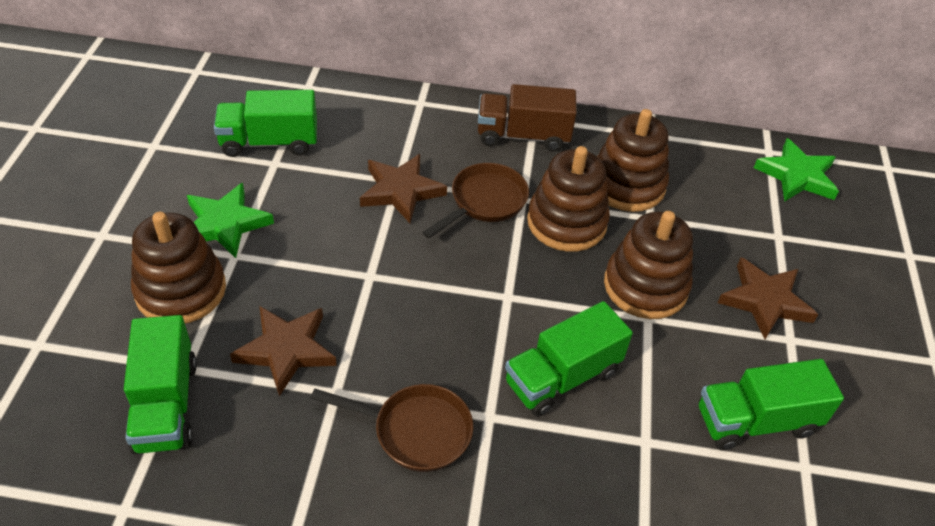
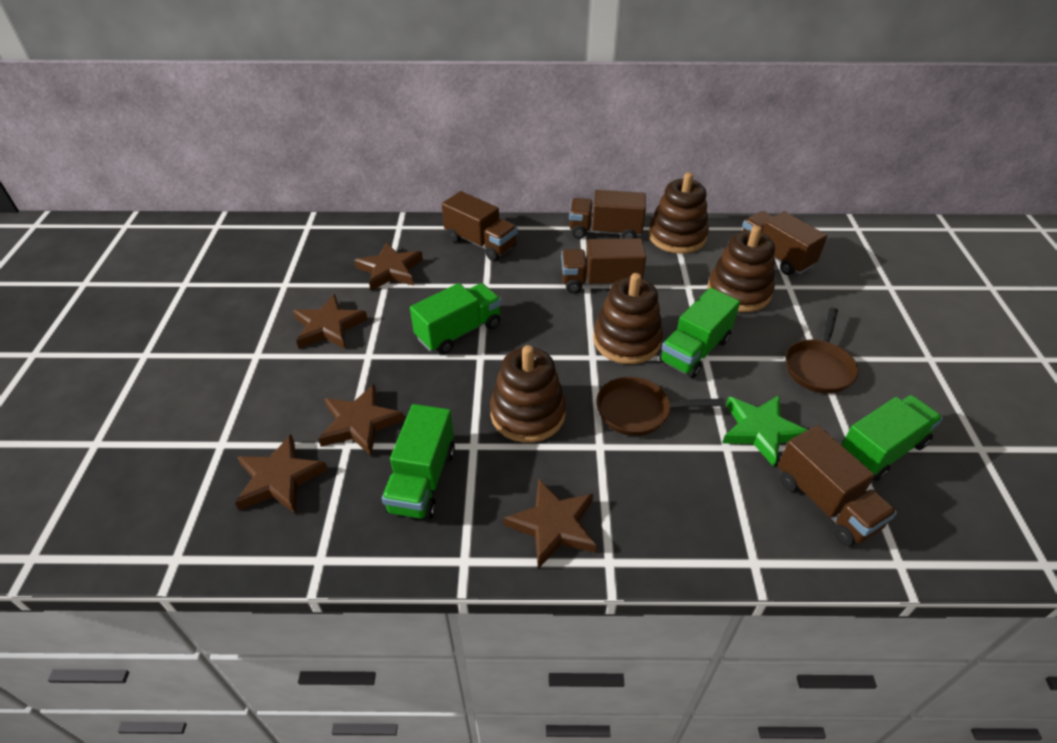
brown star: [230,306,337,396] [360,154,447,223] [718,257,818,339] = 3 -> [235,434,328,514] [293,294,368,349] [318,384,405,456] [354,242,423,291] [503,478,597,569] = 5
brown truck: [478,84,577,152] = 1 -> [442,191,518,261] [561,238,646,293] [569,190,646,239] [742,211,827,275] [778,425,897,546] = 5
green star: [187,183,274,258] [754,138,839,202] = 2 -> [722,395,807,467] = 1

